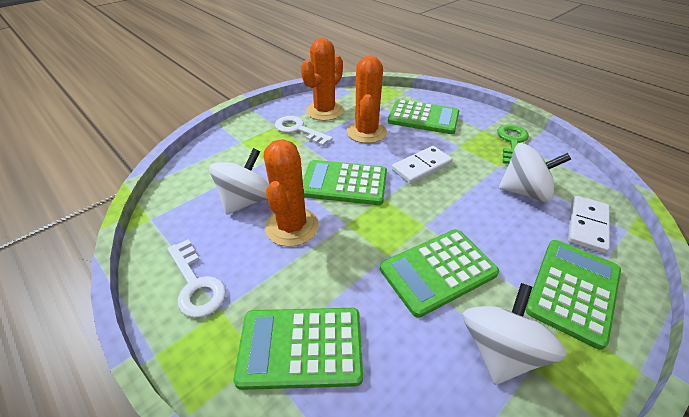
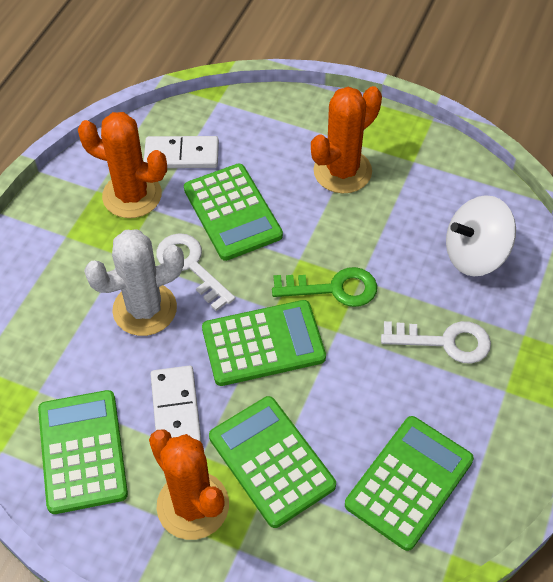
white cactus: none = 0 -> [84,229,184,336] = 1
white spinning top: [209,148,269,215] [463,283,567,385] [499,143,571,202] = 3 -> [446,195,516,276] = 1

